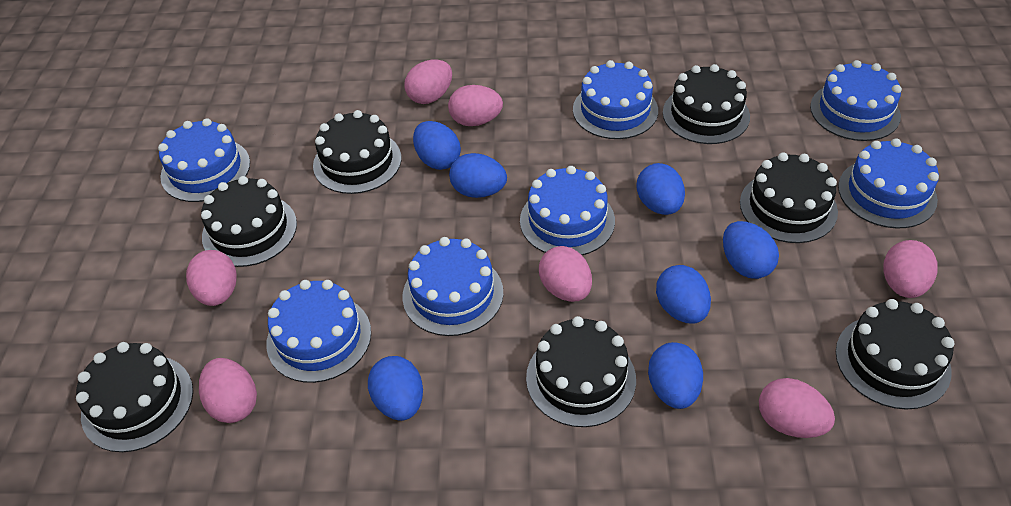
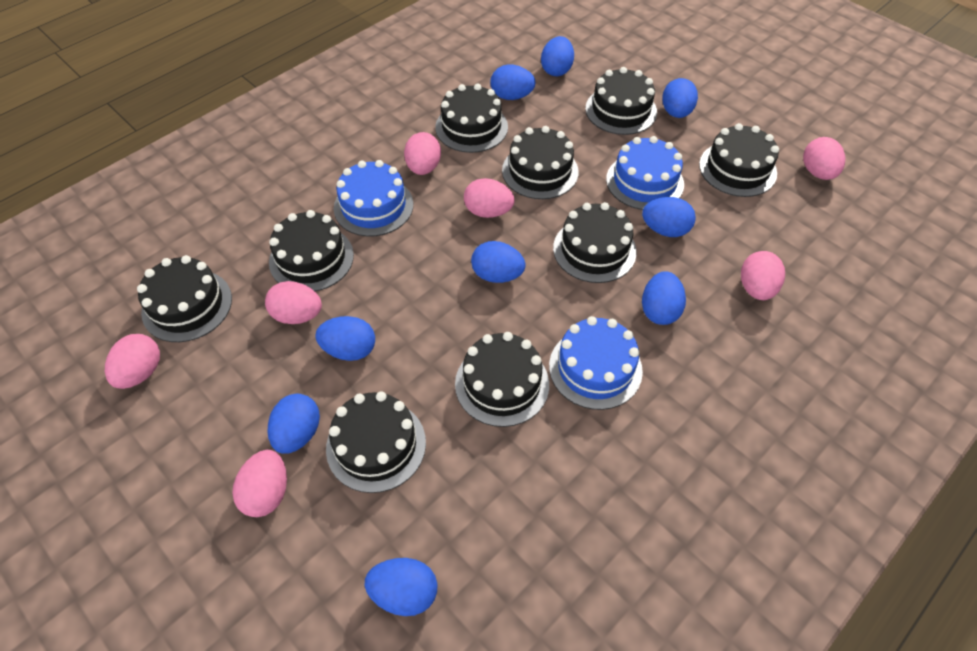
black cake: [76,342,193,452] [201,176,297,267] [313,110,401,194] [526,316,636,427] [663,64,750,144] [740,152,838,243] [836,299,954,410] = 7 -> [137,255,232,342] [269,210,354,291] [326,391,426,493] [435,84,508,153] [455,332,549,427] [502,126,579,199] [553,202,637,283] [585,67,657,135] [699,123,779,197] = 9
blue cake: [158,118,250,202] [266,280,371,383] [402,237,503,336] [520,166,615,255] [573,60,658,139] [810,60,902,141] [838,138,939,229] = 7 -> [334,160,413,237] [549,316,643,410] [606,136,684,210] = 3
blue egg: [368,356,423,421] [413,121,461,170] [449,153,507,198] [636,163,685,215] [648,342,703,409] [656,265,711,324] [723,221,779,279] = 7 -> [267,394,320,454] [315,316,375,361] [365,558,437,616] [471,241,526,283] [490,64,535,100] [541,36,574,76] [642,197,696,237] [642,271,686,325] [662,78,698,118] = 9

